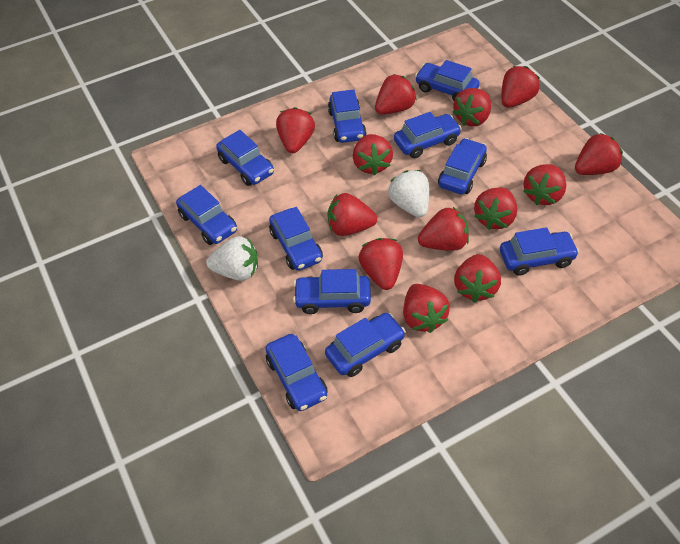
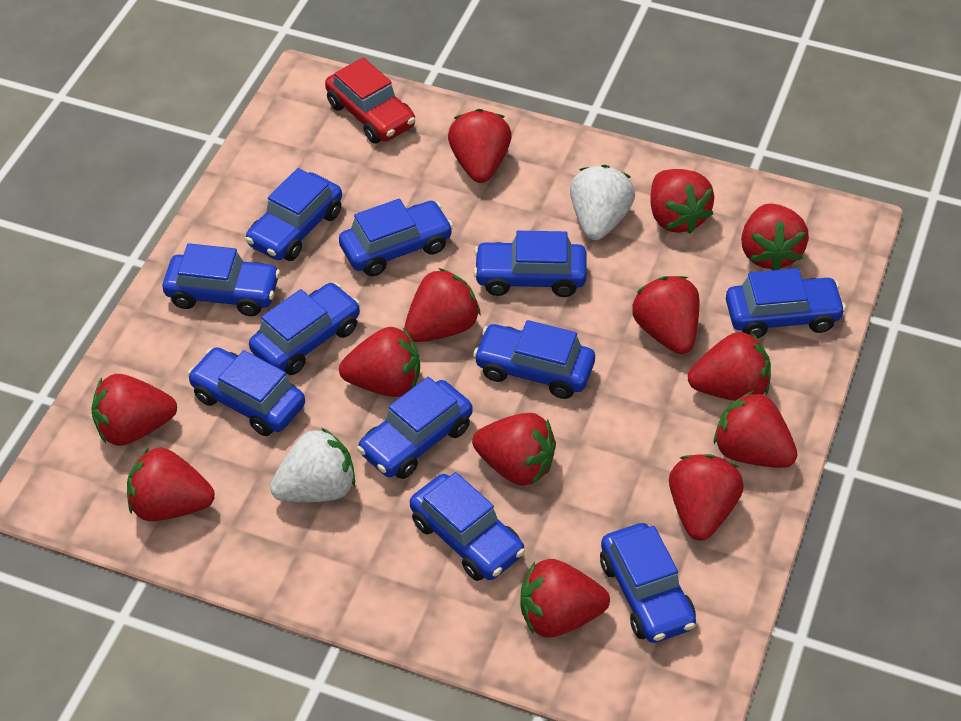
red car: none = 0 -> [325,57,416,144] = 1

